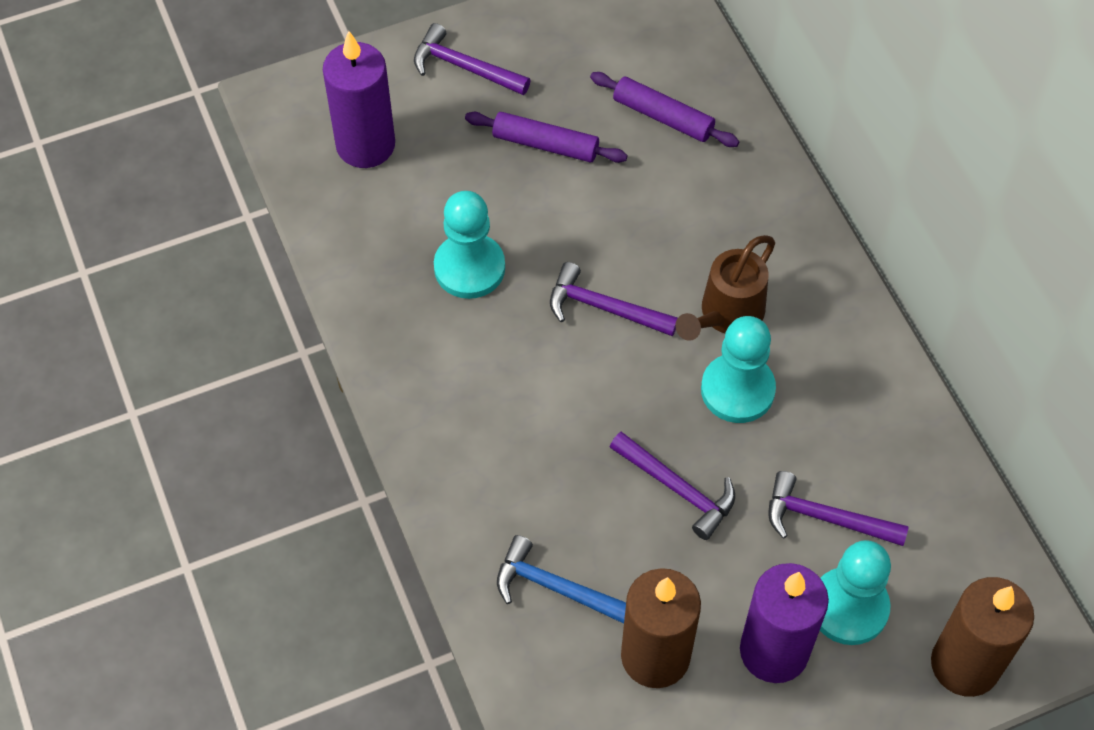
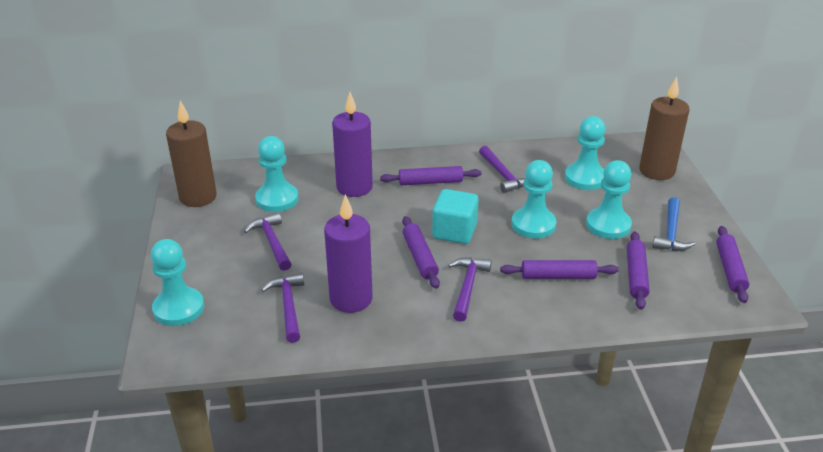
brown watering can: [675,235,775,341] = 1 -> none = 0
purple rolling pin: [465,112,628,163] [590,72,739,147] = 2 -> [380,166,481,185] [402,216,440,289] [500,260,619,279] [627,232,650,310] [716,226,749,303] = 5
turquoise cube: none = 0 -> [432,189,478,244] = 1
turquoise pawn: [434,191,505,299] [701,316,776,423] [820,540,891,645] = 3 -> [151,239,204,326] [255,136,299,212] [511,160,556,239] [565,116,606,190] [586,160,632,239] = 5

